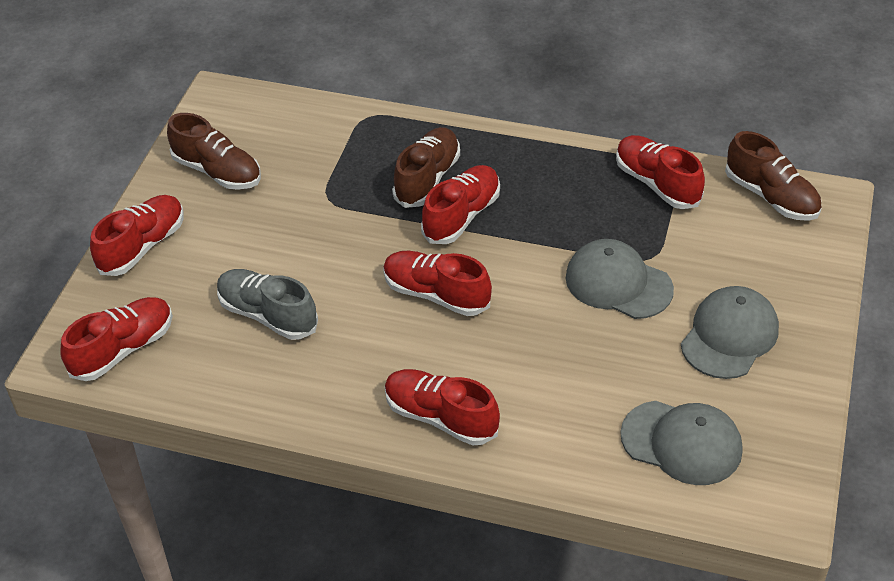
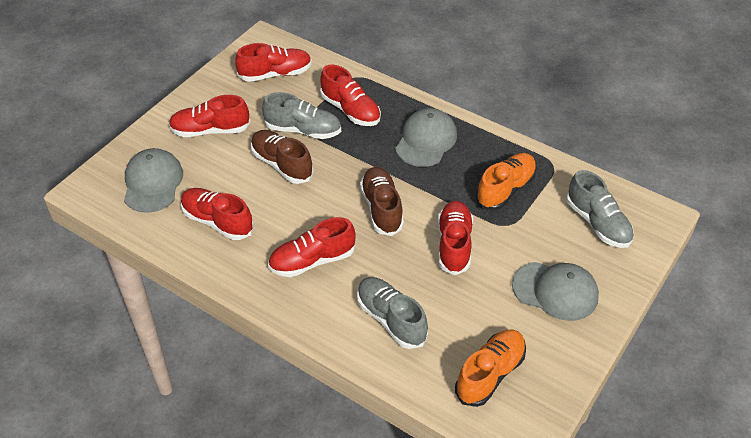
brown shoe: [167,113,261,190] [392,127,460,208] [725,131,822,221] = 3 -> [251,130,314,184] [360,167,404,236] = 2
grey shoe: [217,269,318,340] = 1 -> [262,92,341,139] [357,277,428,349] [566,170,634,248] = 3
orange shoe: none = 0 -> [455,329,526,407] [476,153,537,211] = 2

